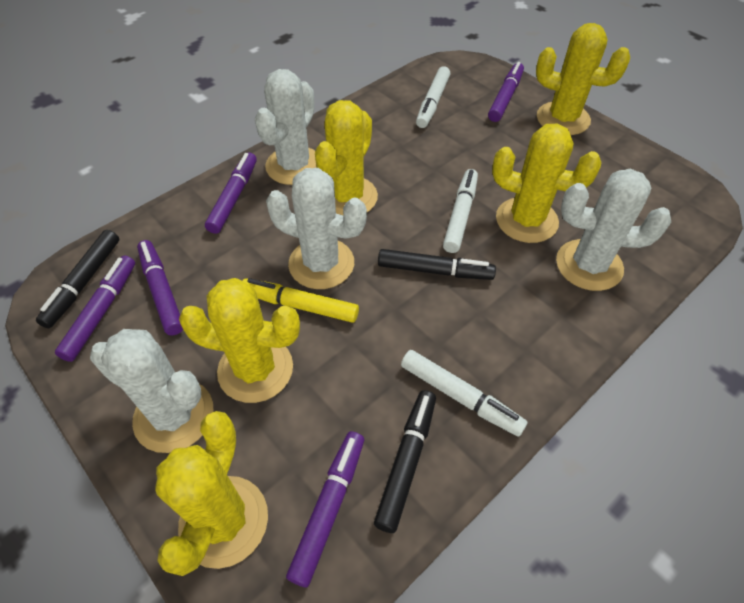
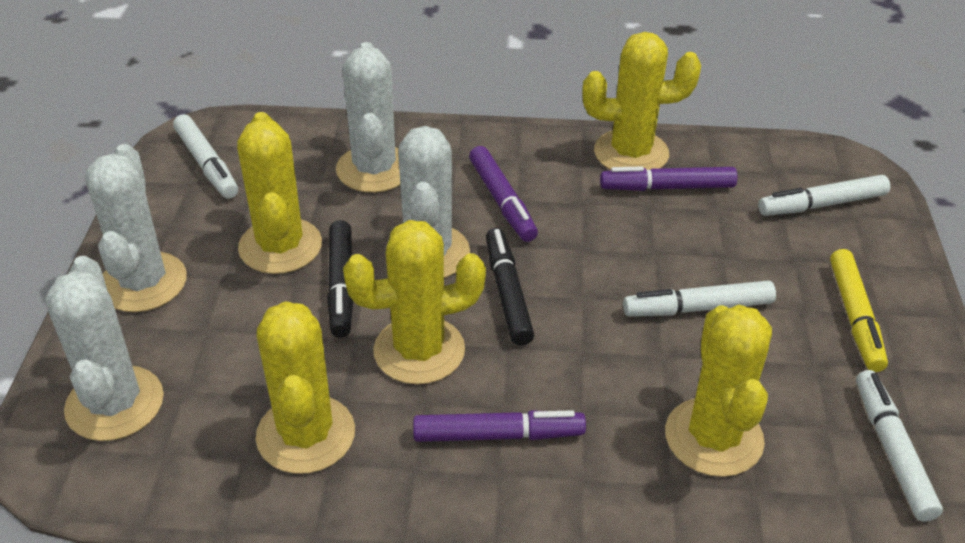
black marker: [36,230,119,328] [374,390,436,533] [378,249,496,280] = 3 -> [327,220,353,338] [486,228,534,345] = 2
purple marker: [55,256,135,362] [137,240,183,335] [205,152,257,234] [286,431,364,587] [488,62,524,122] = 5 -> [413,410,586,442] [469,146,538,242] [600,166,738,191] = 3
white marker: [401,350,528,436] [416,66,450,128] [443,169,478,253] = 3 -> [173,114,238,199] [623,280,776,317] [758,175,890,216] [856,370,943,522] = 4

